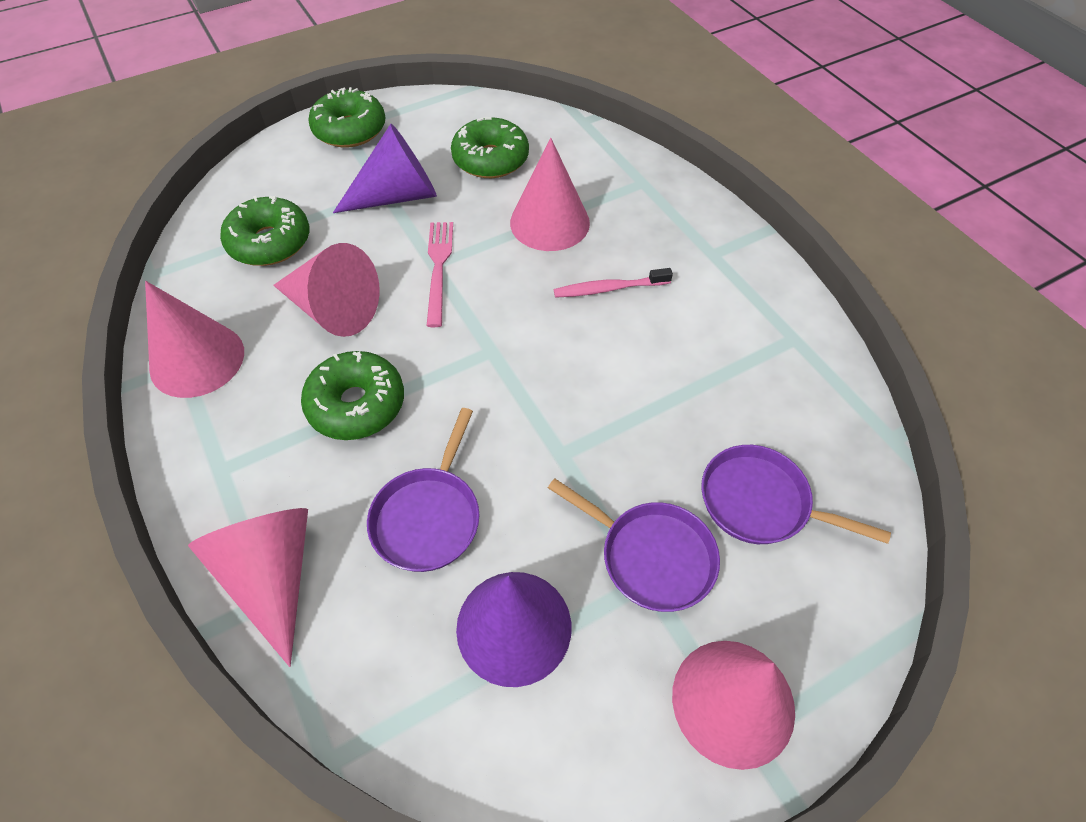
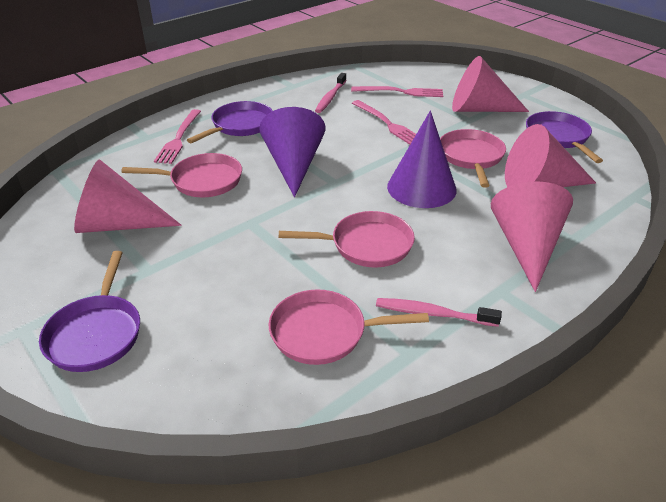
green donut: [220,196,310,266] [301,351,404,440] [308,87,386,148] [451,117,529,178] = 4 -> none = 0
pink cone: [145,281,244,398] [188,508,308,667] [273,243,380,337] [510,138,590,251] [672,641,795,770] = 5 -> [74,159,182,233] [452,56,529,112] [491,181,573,292] [505,124,596,187] = 4
pink fork: [426,222,453,327] = 1 -> [154,109,201,164] [351,86,443,97] [352,100,416,145] = 3
pink pan: none = 0 -> [121,153,242,197] [269,289,429,365] [279,211,415,267] [440,129,506,188] = 4
pink toothbrush: [554,268,673,298] = 1 -> [315,73,347,113] [376,298,502,327] = 2

